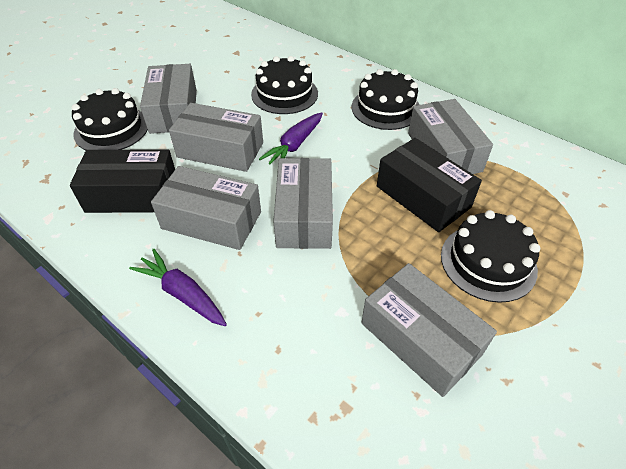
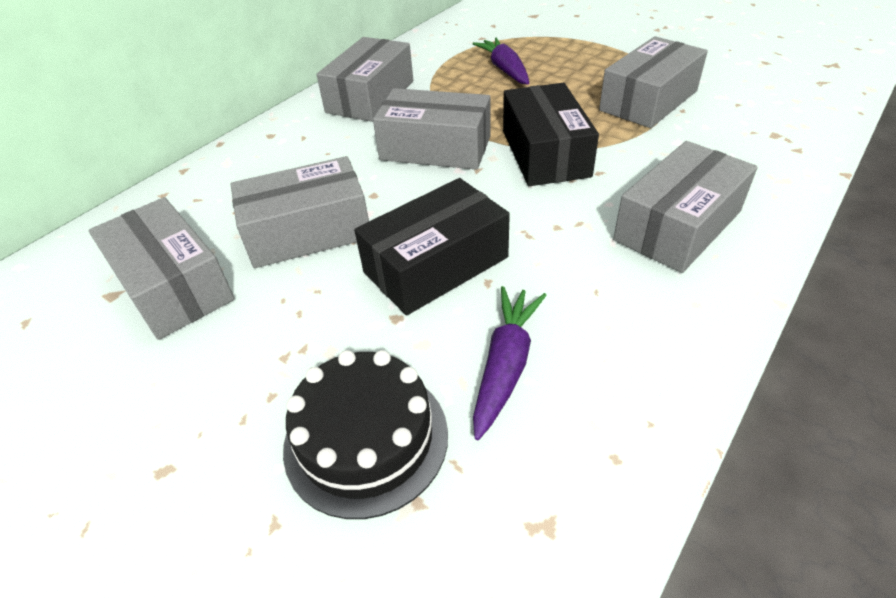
black cake: [72,88,148,150] [251,56,318,114] [352,69,420,130] [441,210,540,303] = 4 -> [283,350,448,519] = 1

